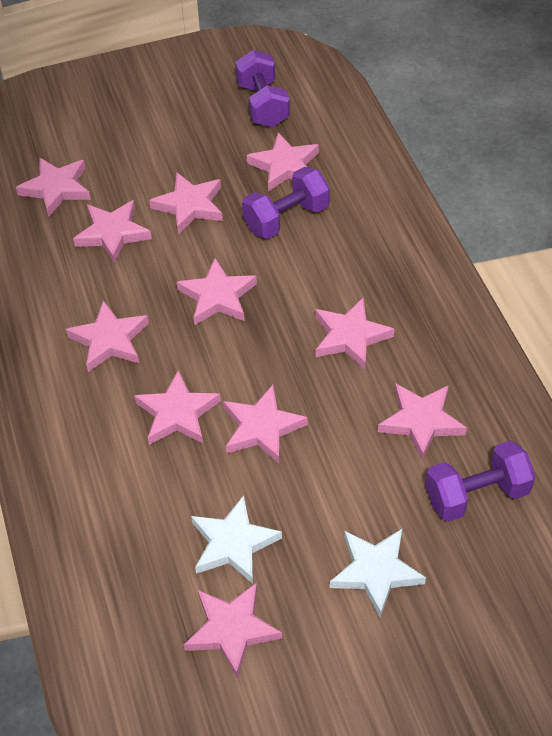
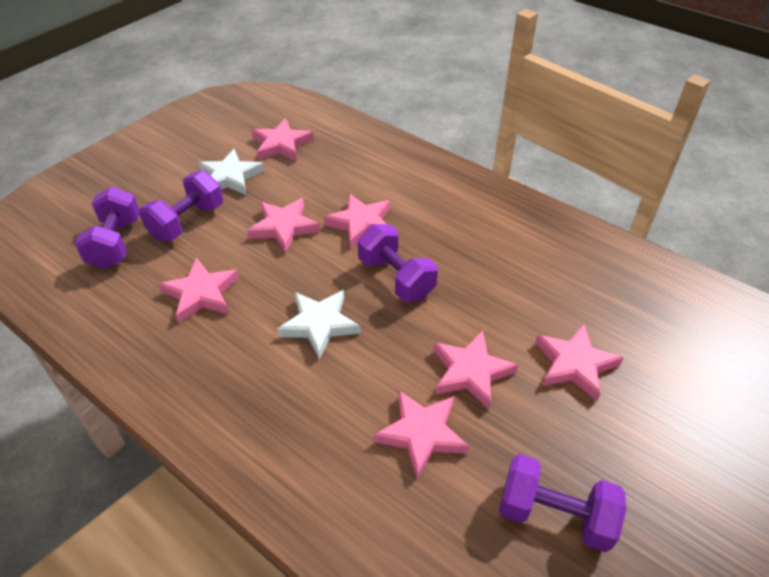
pink star: [16,157,91,217] [66,300,149,372] [73,200,152,264] [134,370,221,445] [149,172,223,234] [177,258,257,325] [184,582,282,678] [223,385,308,463] [247,132,319,191] [315,298,395,370] [378,383,467,460] = 11 -> [158,258,239,324] [247,198,320,253] [252,118,314,161] [324,193,390,249] [374,390,469,479] [433,330,518,409] [535,324,623,401] = 7
purple dumbbell: [235,50,290,127] [242,167,330,239] [425,440,535,522] = 3 -> [75,187,139,269] [139,171,223,241] [358,224,438,302] [499,454,626,552] = 4

